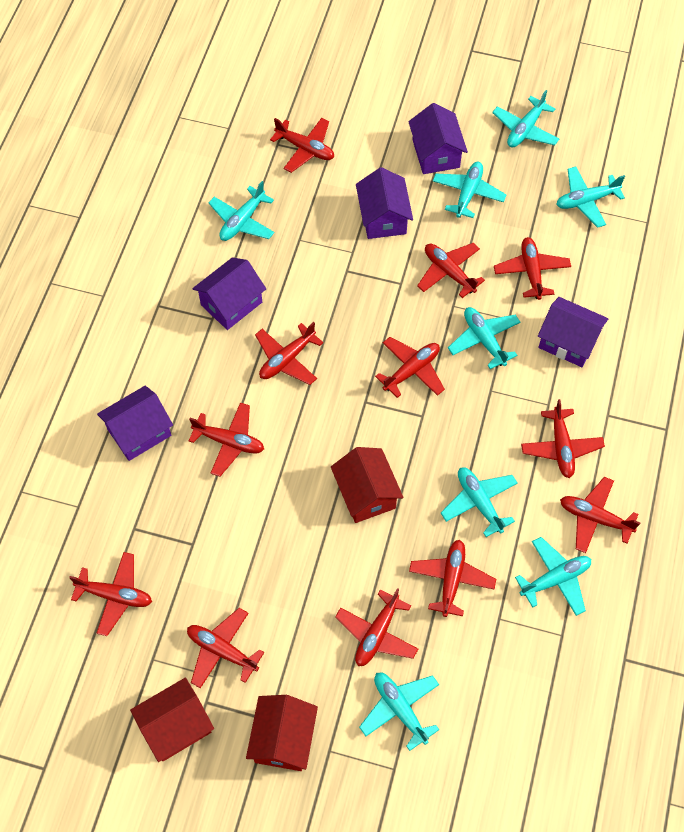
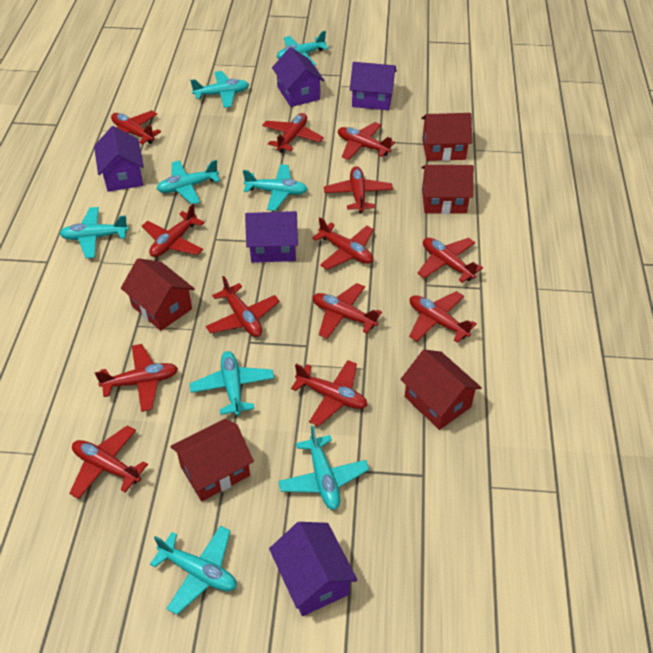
red house: [130,678,214,762] [246,695,318,771] [331,447,403,523] = 3 -> [121,258,195,331] [170,419,254,501] [400,349,482,430] [421,113,472,161] [421,165,474,214] = 5
red plane: [69,552,152,636] [187,608,264,688] [189,403,264,477] [255,322,323,385] [270,118,334,173] [335,588,418,666] [375,337,445,398] [409,540,496,617] [417,243,485,298] [494,237,571,300] [521,399,605,478] [560,477,640,553] = 12 -> [69,426,148,499] [95,344,178,412] [111,110,161,144] [142,204,204,257] [206,276,280,337] [262,113,324,153] [291,360,368,426] [312,217,374,270] [313,283,382,339] [324,166,393,214] [338,122,395,160] [409,291,477,343] [417,238,483,283] = 13

